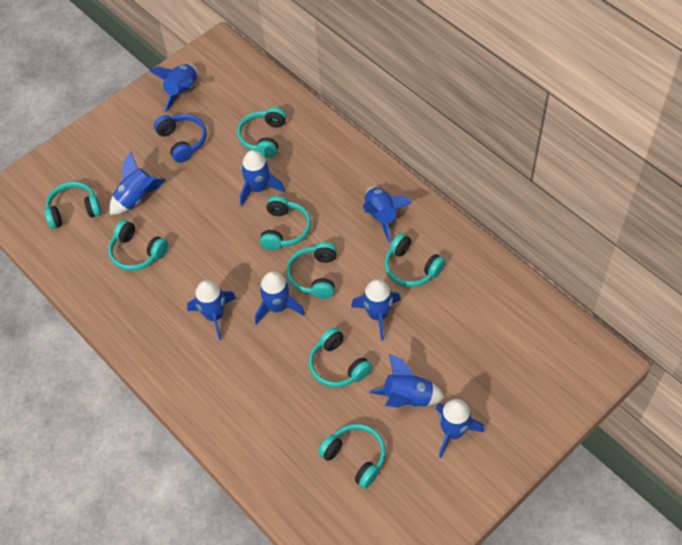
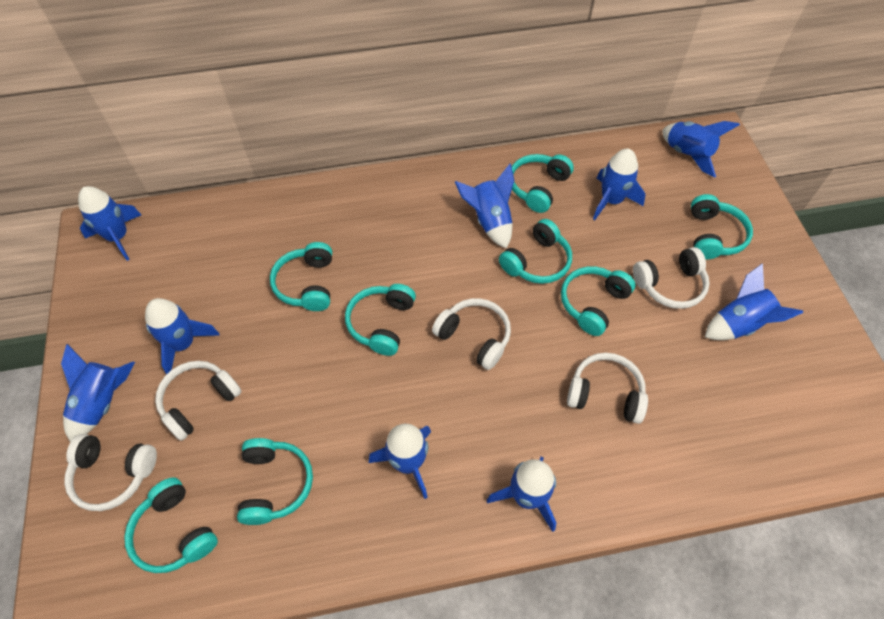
blue headphones: [154,114,207,163] = 1 -> none = 0
white headphones: none = 0 -> [64,434,157,511] [155,361,242,441] [432,298,511,370] [567,353,648,424] [633,247,710,309] = 5

